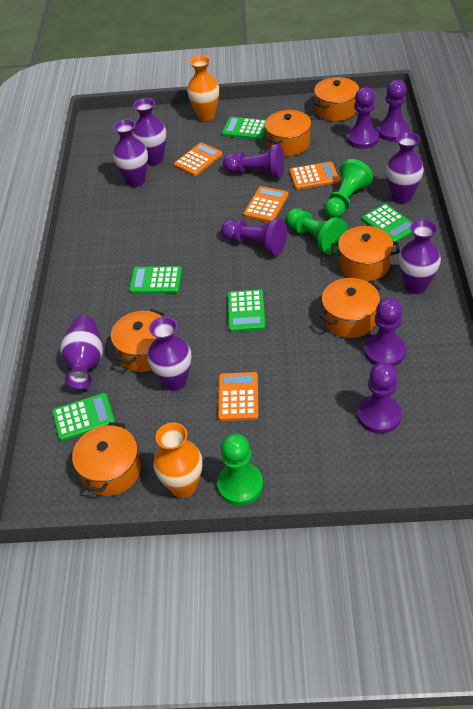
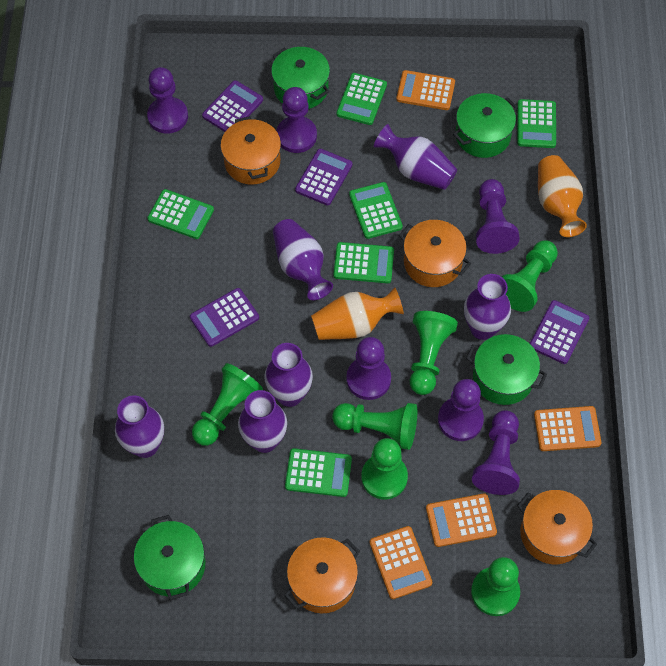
green calculator: [52,393,115,441] [129,266,182,294] [222,117,266,140] [227,289,265,332] [362,204,412,242] = 5 -> [147,189,214,239] [285,448,352,497] [333,242,394,283] [337,73,387,125] [349,182,403,239] [517,99,556,148] = 6
green pawn: [217,434,263,505] [286,208,348,254] [325,159,373,218] = 3 -> [192,363,263,446] [332,403,417,450] [361,438,408,500] [410,311,458,395] [471,557,520,616] [501,240,558,312] = 6
green pot: none = 0 -> [134,515,205,600] [271,47,330,109] [453,93,518,158] [466,334,547,405] = 4
orange pot: [72,422,141,496] [111,309,164,372] [265,110,311,156] [314,77,359,121] [320,278,381,338] [332,226,400,282] = 6 -> [220,116,281,185] [284,537,360,613] [399,220,471,287] [517,490,597,564] = 4
purple calculator: none = 0 -> [190,288,259,347] [202,80,263,132] [295,149,353,206] [530,300,589,364] = 4

